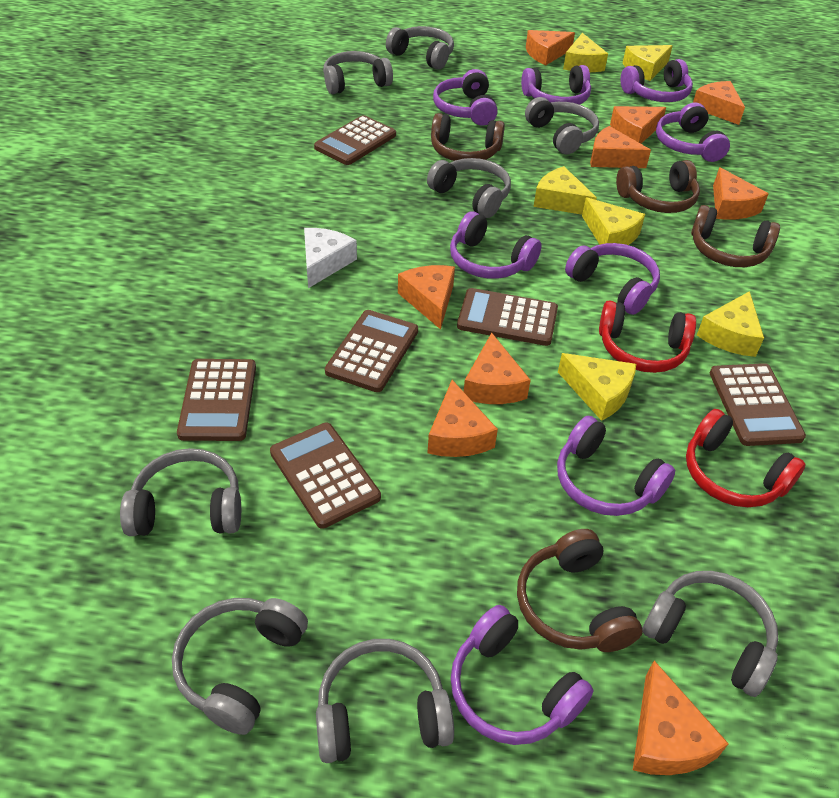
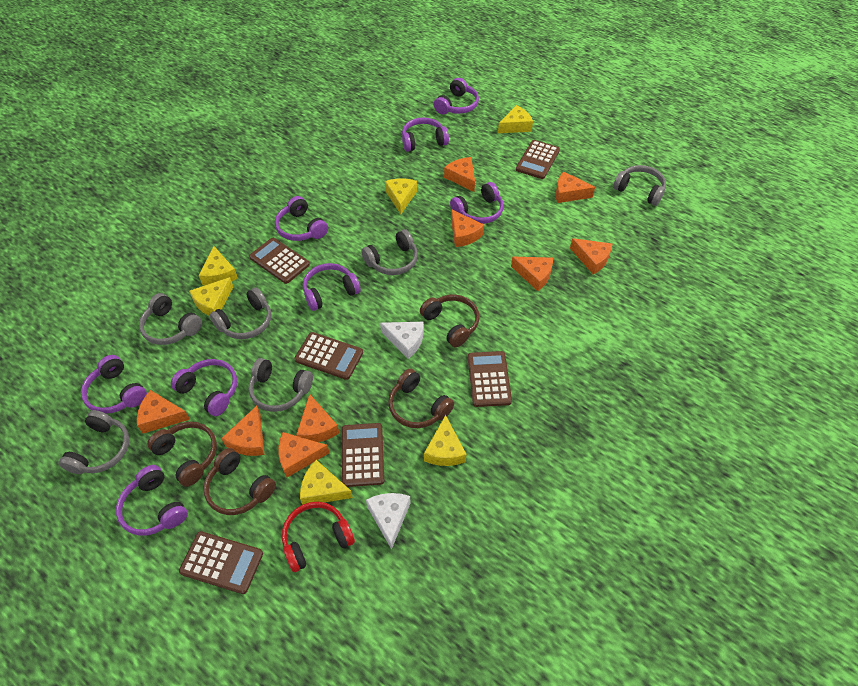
grey headphones: [120,448,241,536] [172,598,308,735] [316,639,454,763] [323,51,393,94] [386,26,454,70] [427,158,511,218] [525,97,599,155] [642,571,779,697] = 8 -> [59,410,130,474] [139,293,202,345] [210,287,271,339] [248,358,313,412] [361,229,418,275] [613,165,666,206] = 6
red headphones: [599,300,696,373] [686,409,806,507] = 2 -> [282,502,355,572] = 1
white cheese: [304,228,357,288] = 1 -> [366,493,411,550] [380,322,424,359] = 2

